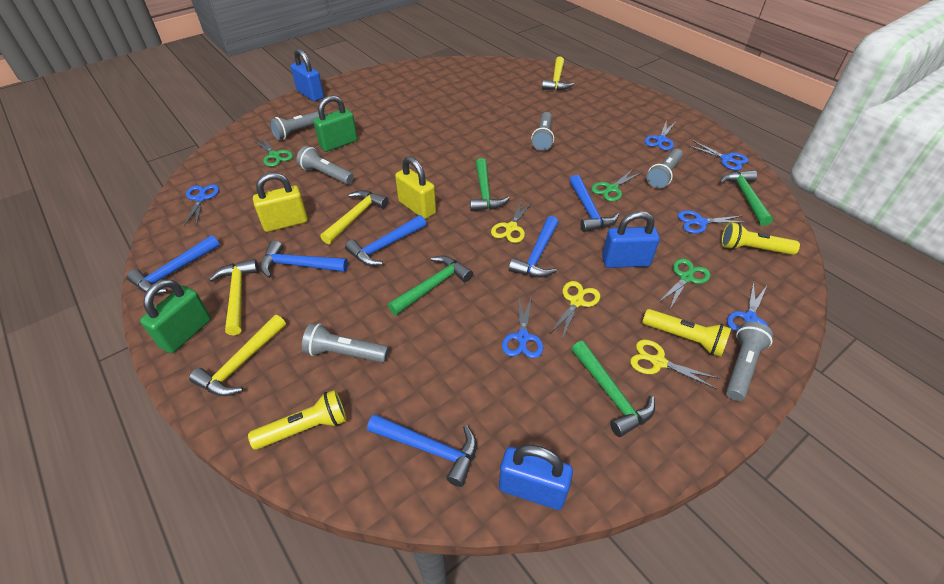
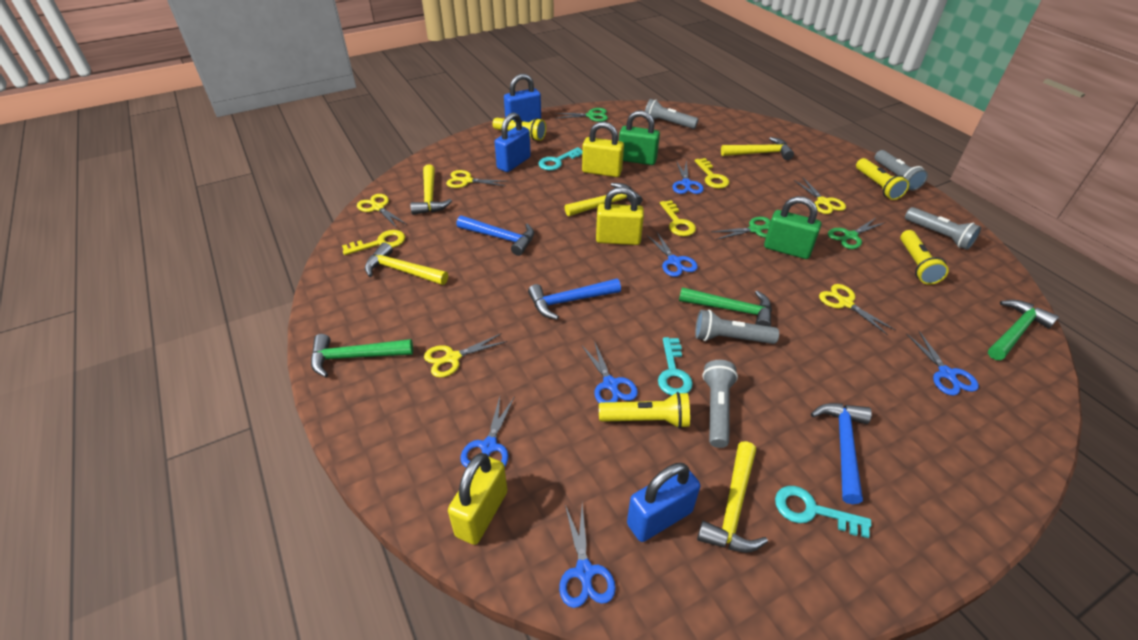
blue hammer: [126,235,220,295] [260,240,348,278] [345,215,426,266] [367,414,477,487] [509,216,559,278] [569,175,619,232] = 6 -> [456,215,534,256] [528,279,621,320] [811,403,872,504] = 3
green hammer: [388,256,473,316] [470,158,510,211] [571,341,655,437] [719,170,773,226] = 4 -> [311,334,413,377] [679,287,772,327] [988,300,1059,360] = 3
grey flashlight: [270,111,326,140] [296,146,354,184] [302,323,389,363] [531,112,554,151] [646,149,683,189] [726,321,773,401] = 6 -> [645,99,698,129] [695,310,779,344] [702,360,738,448] [875,150,928,191] [905,207,981,250] = 5
turquoise key: none = 0 -> [538,147,582,170] [658,337,693,396] [775,486,871,538] = 3
yellow flashlight: [248,390,347,450] [642,309,731,357] [721,222,800,255] = 3 -> [493,118,546,141] [599,392,690,429] [856,158,909,200] [900,230,949,285] = 4
yellow hammer: [189,315,286,396] [209,259,259,336] [320,190,389,244] [542,57,574,91] = 4 -> [365,242,448,285] [410,164,452,215] [565,183,642,216] [697,441,768,552] [721,137,794,160] = 5
yellow key: none = 0 -> [342,230,405,255] [660,200,696,236] [695,158,730,188] = 3
yellow padlock: [253,173,308,232] [395,156,436,219] = 2 -> [448,453,507,545] [582,122,624,177] [596,187,644,245] = 3
yellow scissors: [491,200,532,243] [550,281,600,339] [630,340,719,389] = 3 -> [357,194,406,228] [424,333,507,378] [446,170,507,188] [794,178,846,214] [819,284,895,335] = 5

